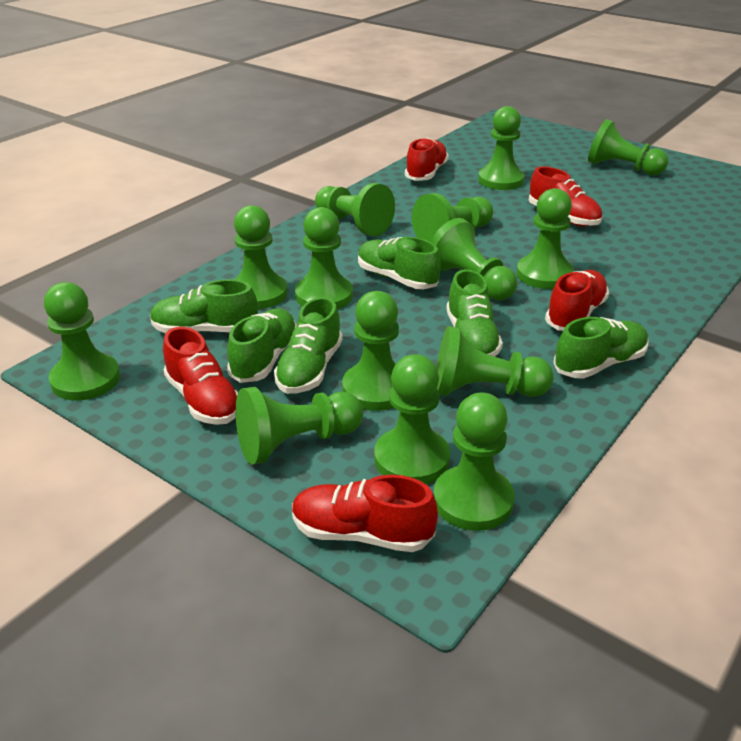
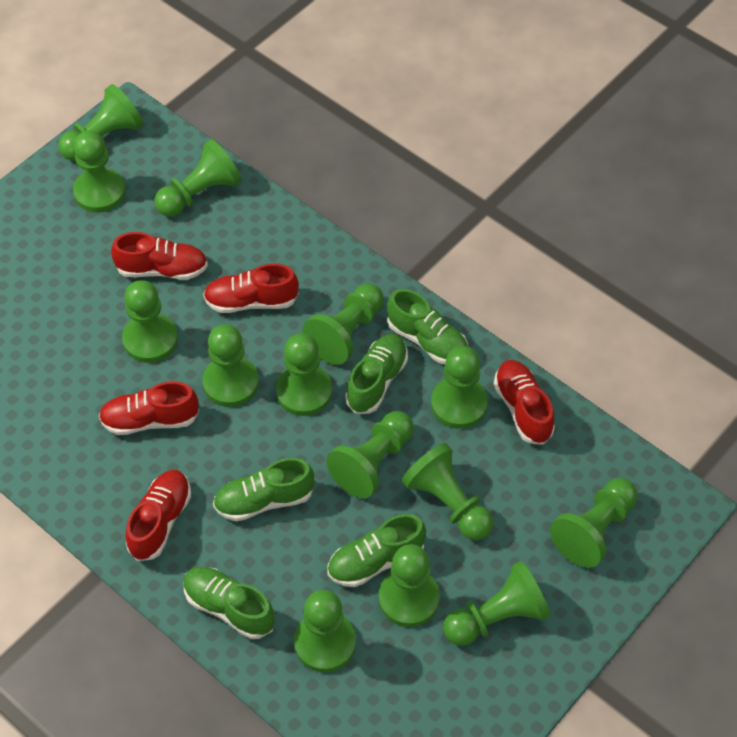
green shoe: [150,279,258,333] [227,308,297,383] [274,297,343,394] [358,237,441,289] [446,269,503,356] [553,317,648,379] = 6 -> [183,567,275,639] [213,458,314,522] [327,514,426,587] [345,334,408,414] [387,289,468,364] = 5

